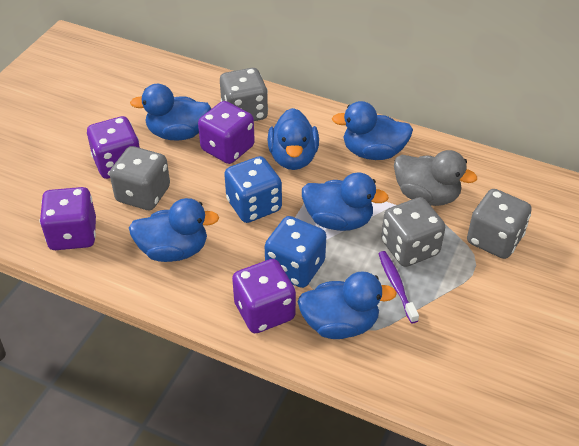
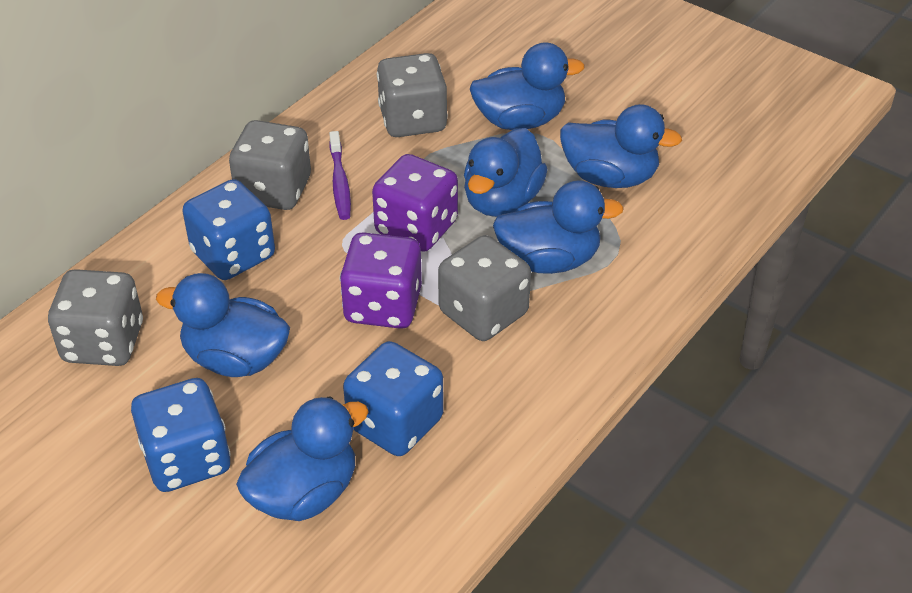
blue dice: [224,156,282,223] [265,216,326,288] = 2 -> [131,378,231,492] [182,179,275,280] [343,341,444,456] = 3
grey duck: [394,150,477,206] = 1 -> none = 0
purple dice: [40,187,96,250] [87,116,140,179] [198,101,255,164] [232,259,296,333] = 4 -> [340,232,422,329] [372,154,458,252] = 2

